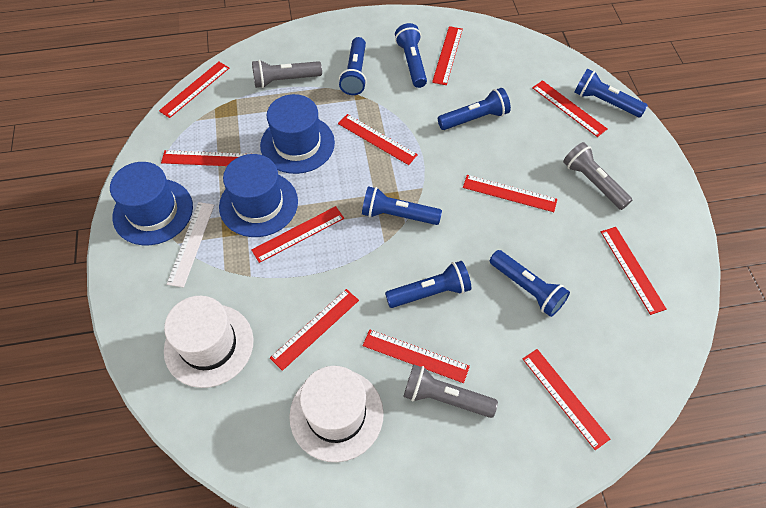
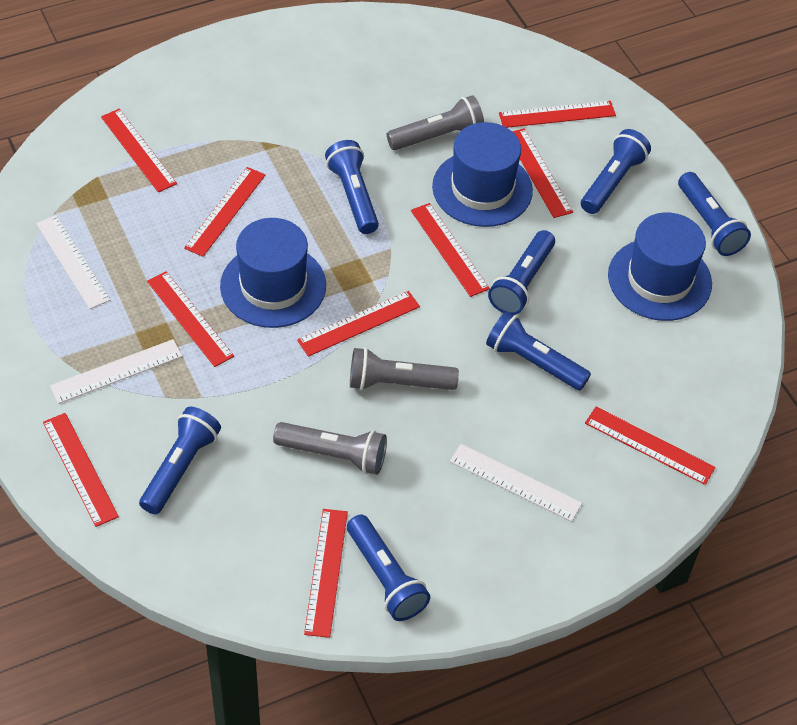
red ruler: [159,62,229,118] [161,150,247,166] [251,206,344,263] [270,289,359,371] [338,114,418,165] [363,330,470,383] [432,26,463,85] [463,175,557,212] [522,349,610,450] [532,80,607,137] [601,227,666,315] = 11 -> [43,413,119,527] [101,109,177,193] [147,271,234,367] [184,167,265,257] [297,291,420,357] [304,509,348,638] [411,203,490,297] [499,101,616,128] [512,128,573,218] [585,407,716,485] = 10
white hat: [164,296,254,388] [289,366,384,462] = 2 -> none = 0
white ruler: [167,202,214,288] = 1 -> [36,215,110,309] [50,339,183,404] [450,444,582,522] = 3

